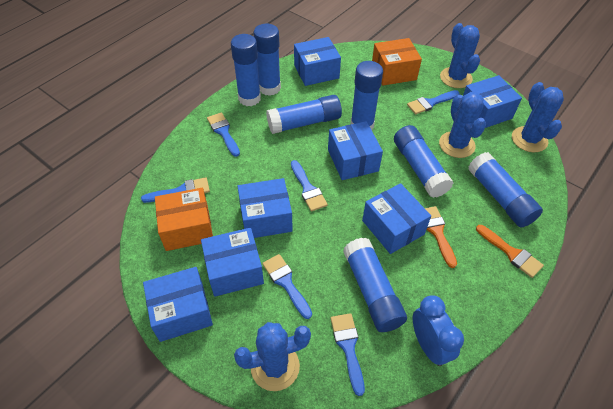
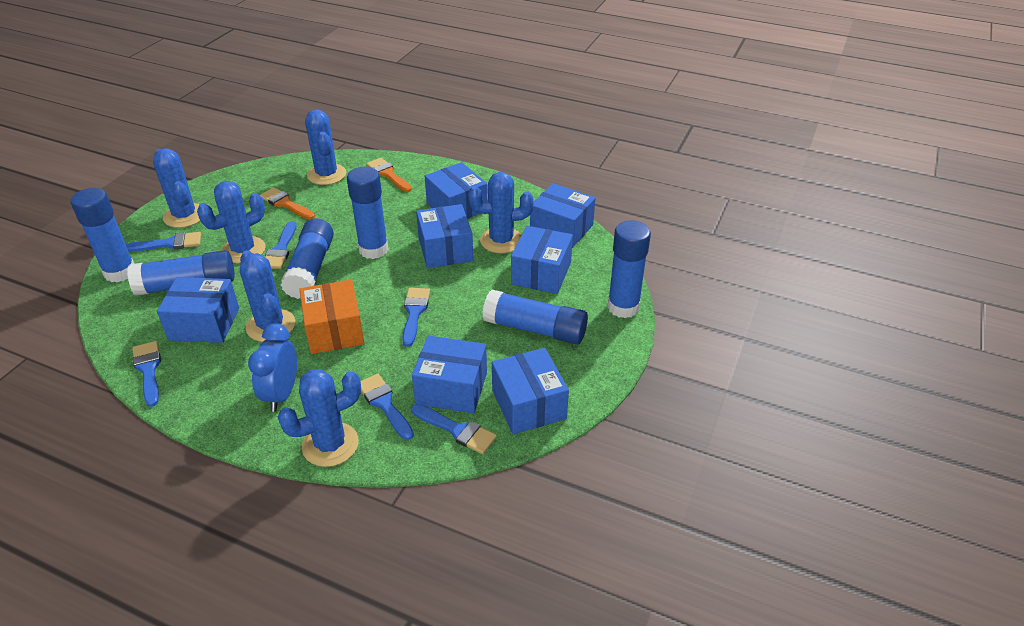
blue cactus: [234,322,311,391] [439,92,486,158] [440,23,480,88] [512,82,564,152] = 4 -> [153,148,200,228] [197,181,266,263] [240,250,295,342] [278,369,361,467] [305,110,346,185] [468,172,534,253] = 6
blue glue stick: [231,34,261,106] [253,24,281,96] [266,95,342,134] [343,238,407,332] [351,61,383,130] [394,125,453,198] [468,152,543,227] = 7 -> [71,188,134,282] [127,250,235,296] [281,218,334,299] [347,167,389,259] [482,290,588,345] [607,220,651,318] = 6
orange box: [155,188,213,251] [372,38,422,86] = 2 -> [299,279,364,354] = 1

